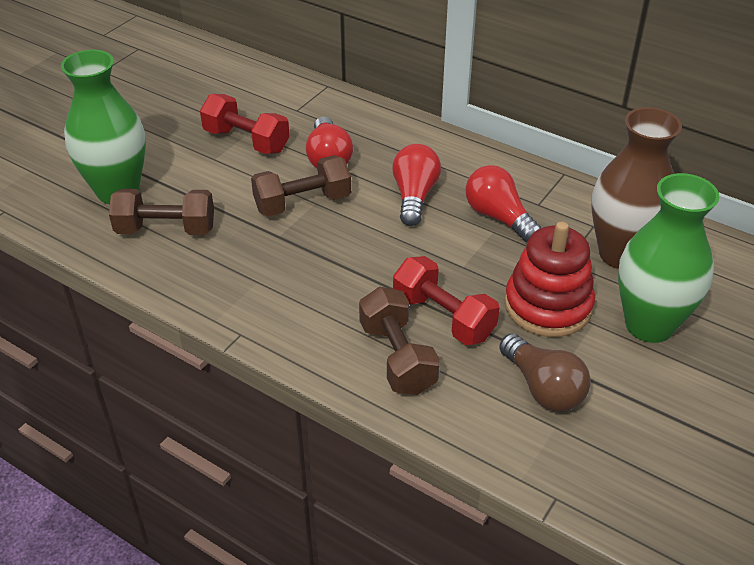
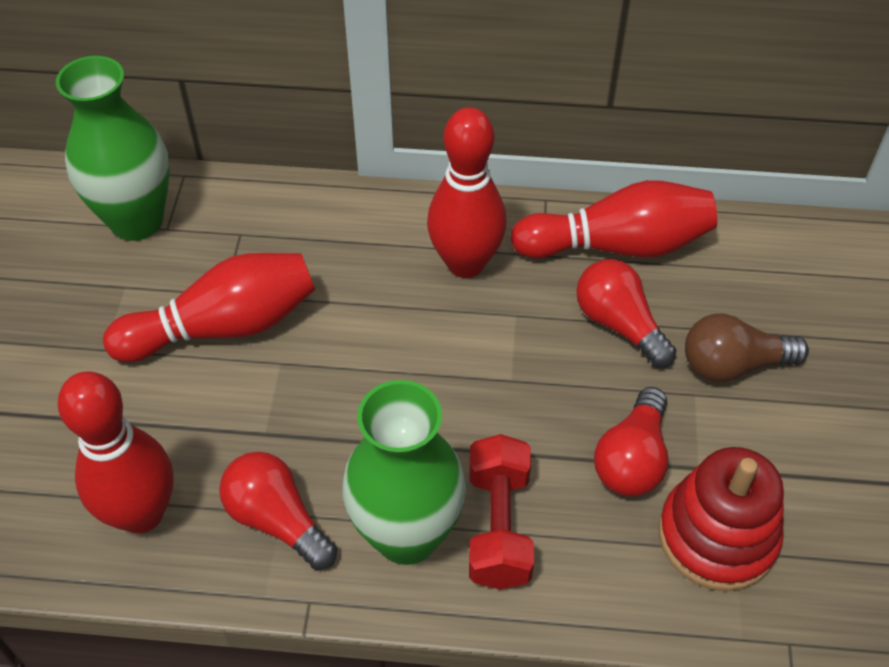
brown dumbbell: [109,189,214,235] [251,155,351,217] [359,287,440,395] = 3 -> none = 0
brown vase: [591,107,682,269] = 1 -> none = 0
red bowling pin: none = 0 -> [58,371,174,533] [103,253,315,362] [427,107,507,278] [511,180,717,258] = 4
red dumbbell: [200,94,290,154] [393,256,500,345] = 2 -> [469,434,534,590] = 1

